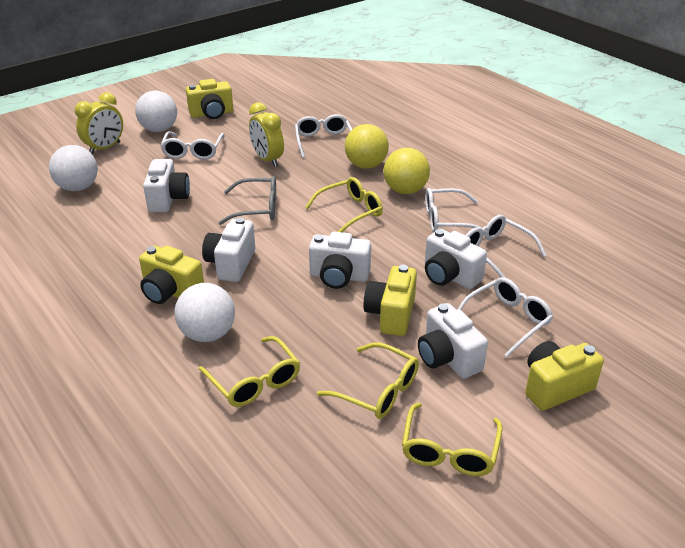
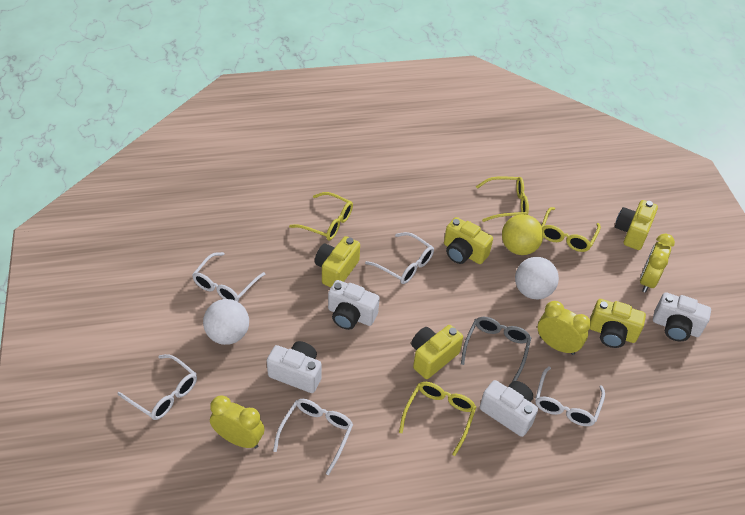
white ball: [49,145,98,191] [135,90,177,132] [175,283,235,342] = 3 -> [203,299,249,345] [515,257,559,299] = 2
white camera: [143,159,190,212] [202,217,255,282] [309,232,371,289] [418,303,488,379] [425,229,487,289] = 5 -> [267,341,322,393] [328,280,380,330] [480,380,538,437] [653,292,711,341] = 4
yellow ball: [345,124,389,169] [383,148,430,194] = 2 -> [502,214,543,255] = 1
yellow camera: [139,246,204,304] [186,79,233,119] [363,265,417,336] [525,341,604,411] = 4 -> [315,236,360,288] [411,325,463,379] [444,217,493,264] [590,299,646,348] [615,200,658,250] = 5
yellow clock: [75,92,123,154] [249,102,284,167] = 2 -> [210,395,265,448] [538,301,591,355] [640,233,675,293] = 3

